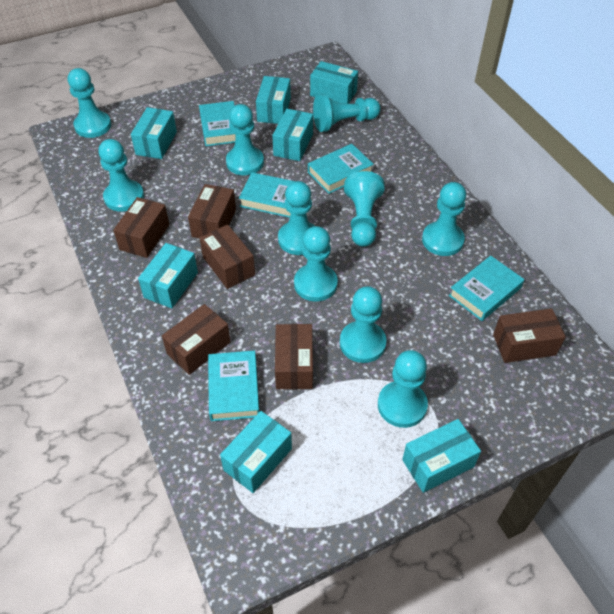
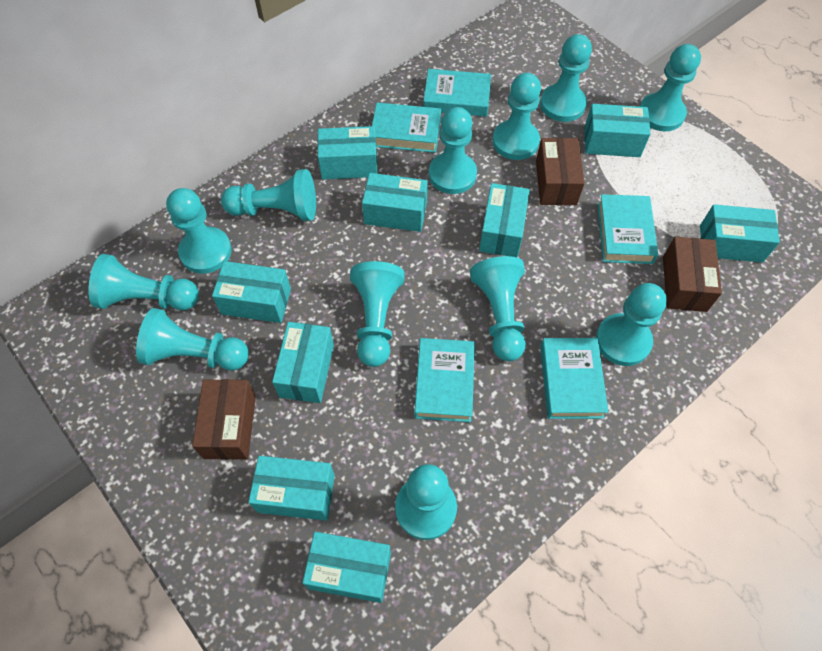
brown box: [113,197,169,258] [162,304,230,375] [188,184,236,238] [200,225,255,289] [275,324,313,389] [493,308,566,363] = 6 -> [192,379,256,460] [536,138,585,205] [663,237,722,312] = 3
turquoise box: [131,107,177,159] [138,243,198,308] [220,411,292,493] [256,76,291,124] [272,109,313,161] [310,61,358,104] [402,419,481,493] = 7 -> [212,261,291,323] [248,456,335,521] [272,322,334,403] [302,532,391,603] [317,126,377,179] [362,173,428,232] [479,183,530,258] [585,104,650,157] [700,204,780,263] = 9
turquoise pawn: [68,68,111,138] [98,139,144,212] [226,104,264,175] [278,181,314,255] [294,226,338,301] [313,94,381,132] [340,286,387,363] [344,171,385,247] [378,350,428,428] [422,182,466,256] = 10 -> [89,254,199,310] [136,308,249,371] [166,188,232,274] [221,169,316,221] [350,261,405,367] [395,464,457,540] [429,107,477,194] [470,256,526,361] [492,73,541,160] [540,34,592,122] [596,283,667,366] [640,44,701,131] = 12

